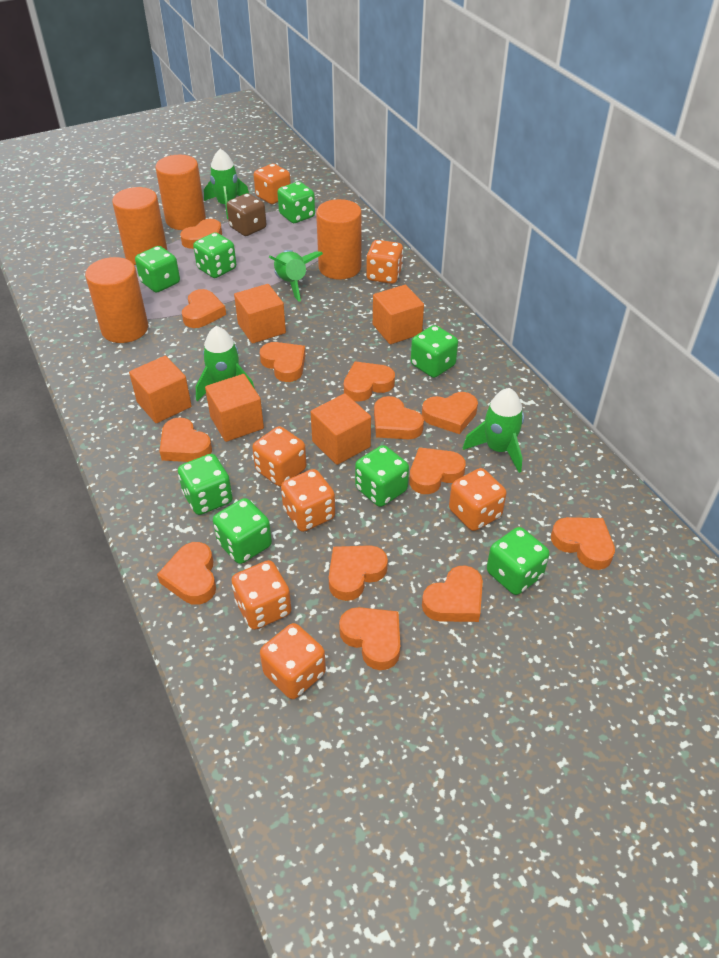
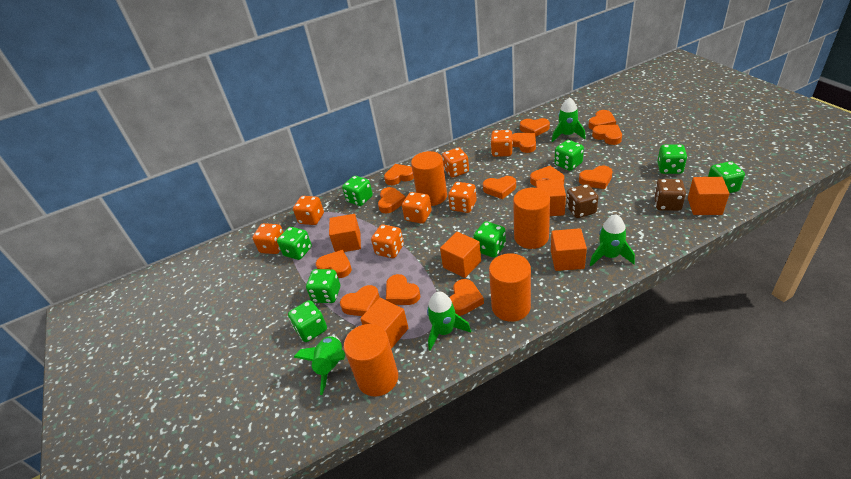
brown dice: [227,193,266,236] = 1 -> [566,184,599,218] [654,179,686,211] = 2
orange cube: [129,356,192,423] [205,374,264,442] [234,284,286,344] [311,394,371,465] [373,285,424,344] = 5 -> [329,214,361,252] [360,298,408,349] [440,232,481,278] [536,179,566,216] [551,228,587,271] [688,177,729,215] = 6

